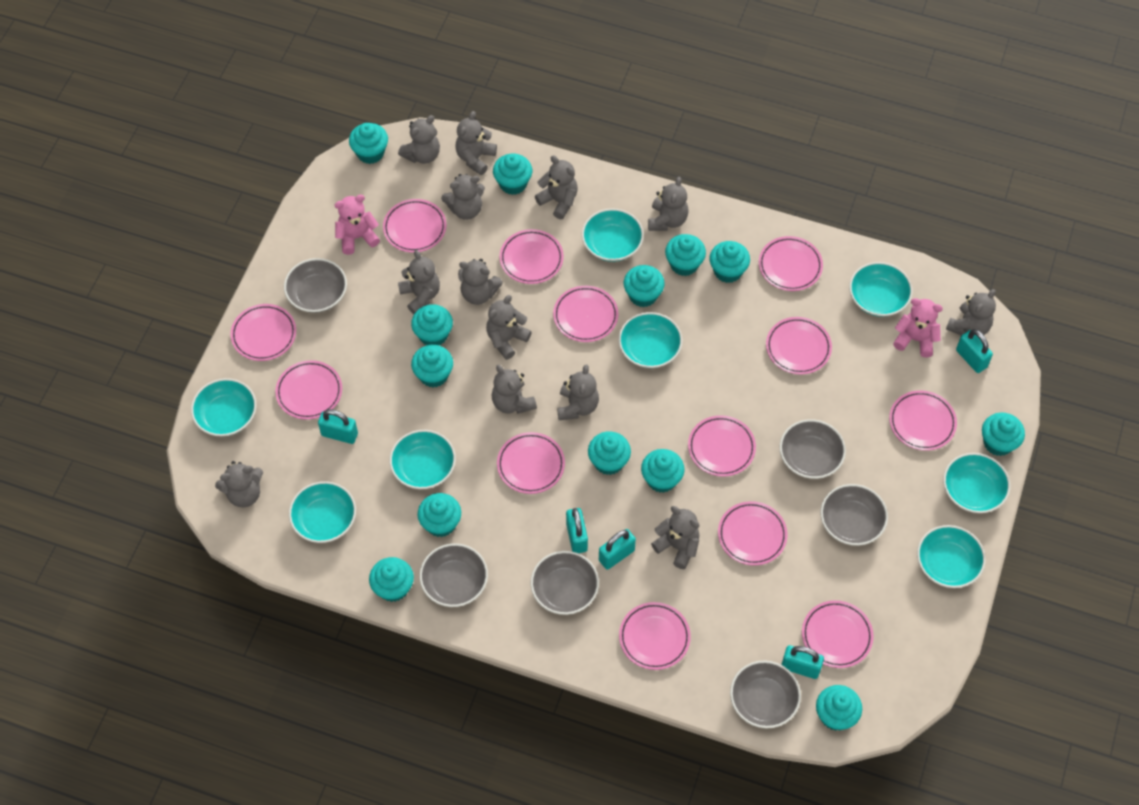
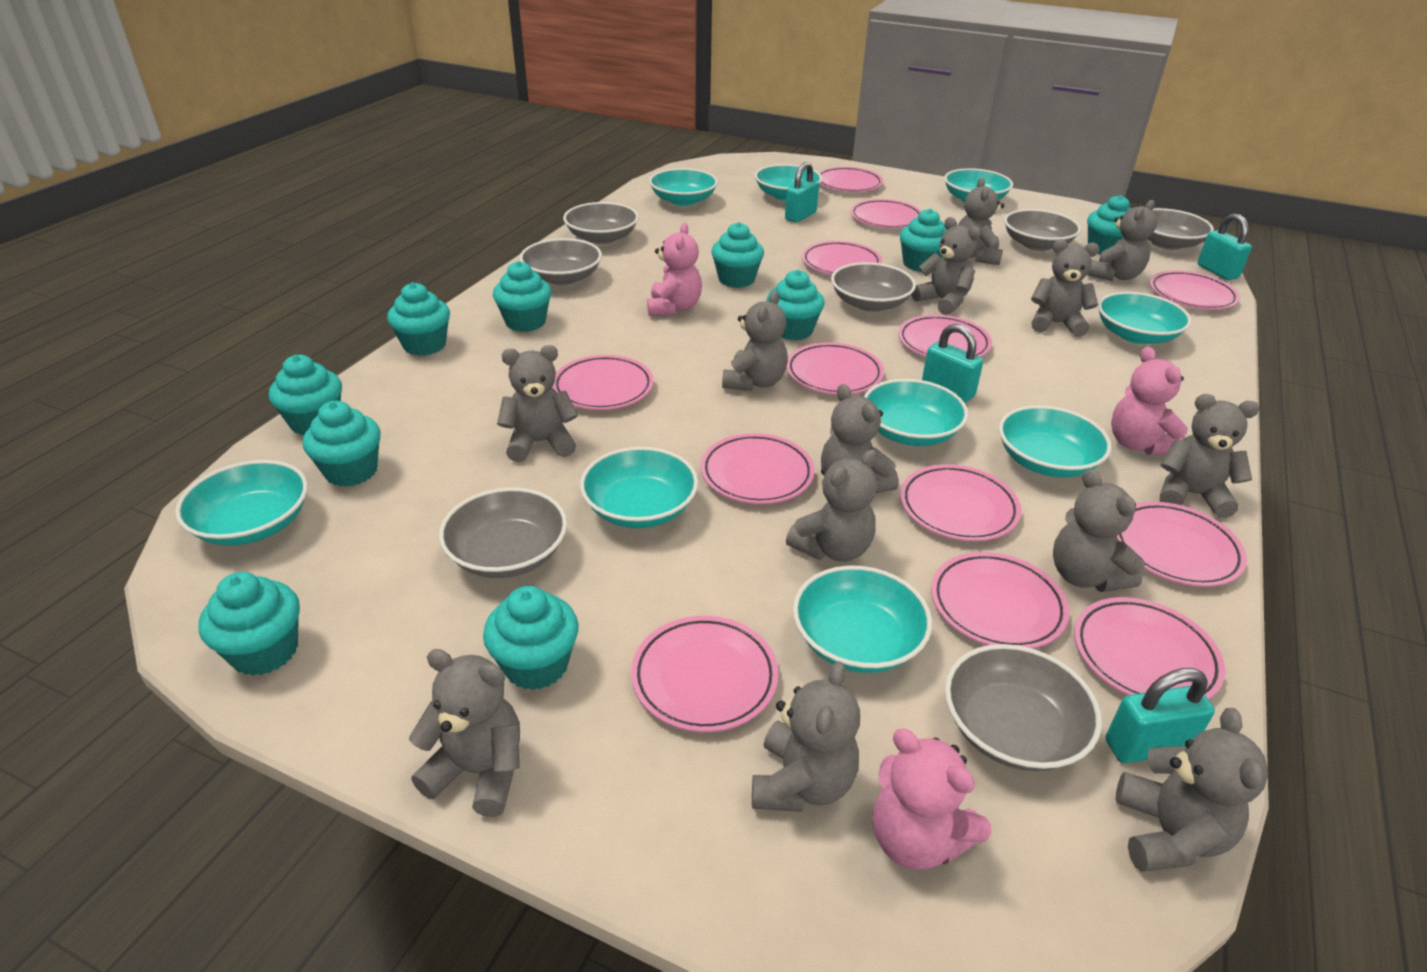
grey bowl: [284,258,347,313] [419,543,488,607] [530,551,599,615] [730,660,801,729] [780,419,846,479] [821,484,888,546] = 6 -> [439,487,567,578] [520,238,602,285] [563,202,639,244] [831,262,916,312] [945,644,1102,771] [1004,209,1081,251] [1147,208,1214,250] = 7
pink teddy bear: [335,194,380,255] [893,298,943,357] = 2 -> [647,223,702,316] [872,729,991,870] [1111,347,1188,455] = 3
turquoise bowl: [191,378,256,436] [289,481,356,543] [389,430,456,489] [582,208,644,262] [618,312,683,368] [849,262,913,317] [917,525,986,588] [943,453,1010,513] = 8 -> [175,460,308,546] [580,447,698,528] [649,168,718,206] [755,164,822,201] [793,566,932,673] [864,379,968,446] [944,168,1013,203] [999,405,1111,477] [1098,292,1192,344] = 9
turquoise cupcake: [349,123,388,164] [369,557,414,602] [411,304,453,345] [411,345,453,388] [417,493,461,537] [493,154,532,195] [588,431,631,475] [623,265,665,307] [641,449,685,493] [665,234,706,276] [709,241,750,283] [816,685,862,731] [982,413,1025,456] = 13 -> [199,572,300,676] [269,355,342,435] [303,401,381,487] [387,282,450,356] [483,586,578,690] [493,261,552,332] [711,222,764,288] [767,270,824,341] [900,209,947,272] [1087,195,1131,254] = 10
turquoise padlock: [318,409,358,444] [566,508,588,553] [599,529,636,570] [781,645,824,679] [956,329,993,373] = 5 -> [785,162,819,223] [922,324,983,403] [1106,668,1215,763] [1197,214,1252,280] = 4

